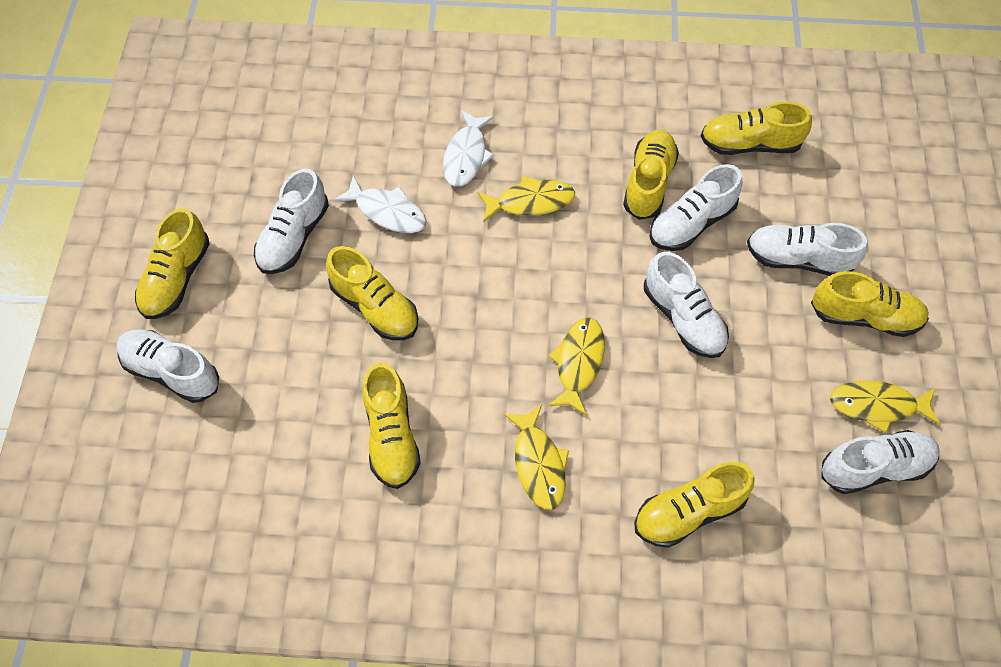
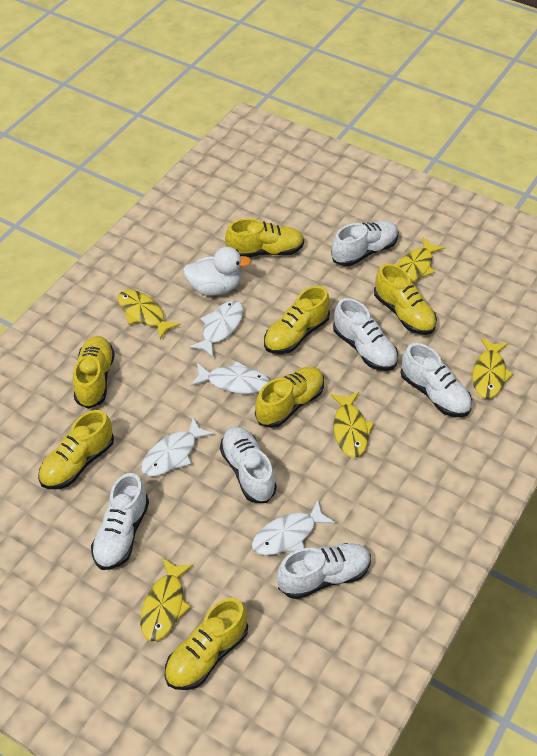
white duck: none = 0 -> [183,247,251,296] = 1
white fish: [333,175,427,233] [443,110,494,187] = 2 -> [141,418,214,476] [189,301,244,357] [191,361,270,394] [252,500,336,555] = 4
yellow fish: [477,176,575,222] [504,405,569,510] [548,318,605,416] [830,381,940,433] = 4 -> [118,290,181,339] [140,558,193,641] [330,392,374,458] [397,237,446,283] [472,338,514,399] = 5

